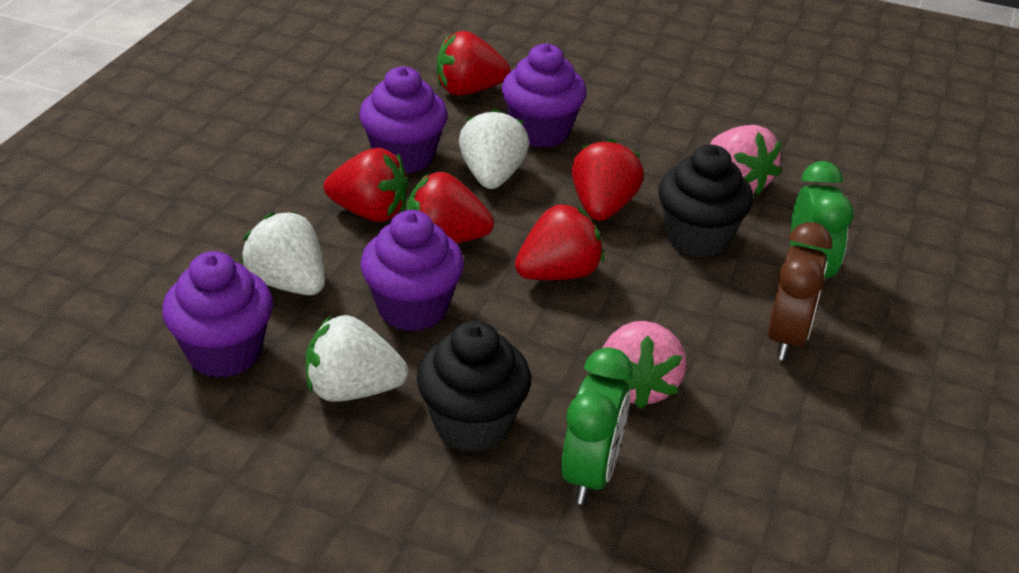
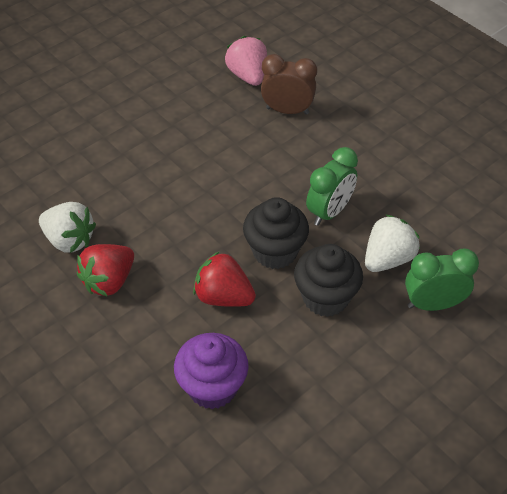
pink strawberry: [603,321,687,409] [710,125,782,195] = 2 -> [225,36,267,86] = 1
purple cupcake: [162,251,273,378] [359,66,448,174] [360,210,464,331] [502,43,586,148] = 4 -> [174,333,249,409] = 1
red strawberry: [324,148,409,222] [407,172,494,243] [437,31,510,96] [515,203,604,280] [572,139,644,221] = 5 -> [77,244,134,297] [193,251,256,307] = 2
white strawberry: [241,212,325,295] [306,315,408,402] [459,108,529,189] = 3 -> [39,202,96,253] [365,214,420,272] = 2

